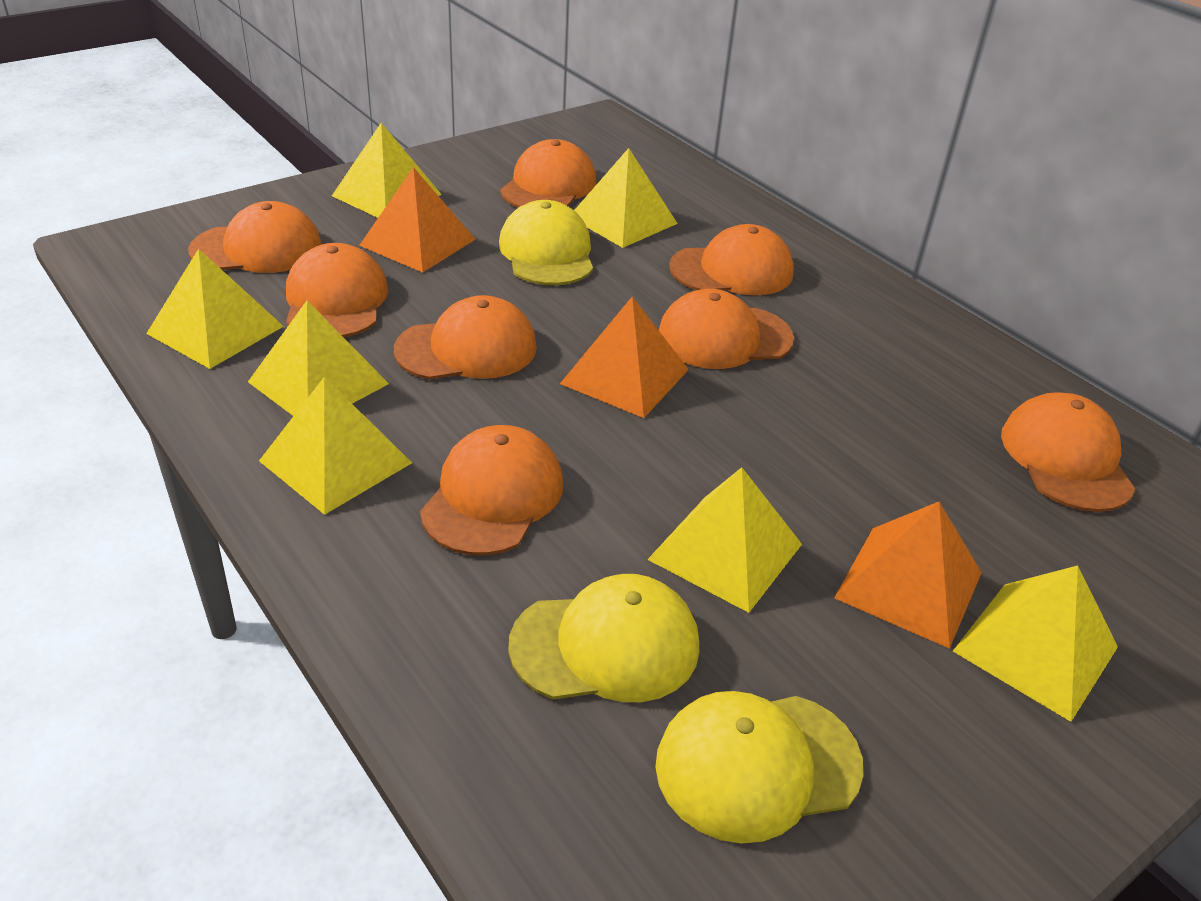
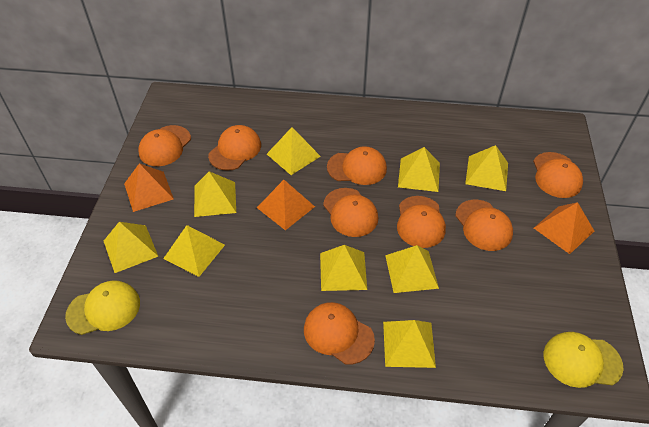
yellow cap: [499,200,593,285] [508,574,699,702] [655,691,864,843] = 3 -> [65,280,140,335] [544,332,624,388] = 2
yellow pyramid: [146,249,284,369] [248,301,389,416] [259,377,412,515] [332,123,442,218] [574,148,678,248] [647,467,802,613] [953,565,1118,722] = 7 -> [104,222,158,273] [163,225,225,277] [194,171,236,217] [267,127,321,175] [320,245,367,291] [383,320,436,368] [385,245,439,293] [398,147,440,192] [465,145,508,191] = 9

